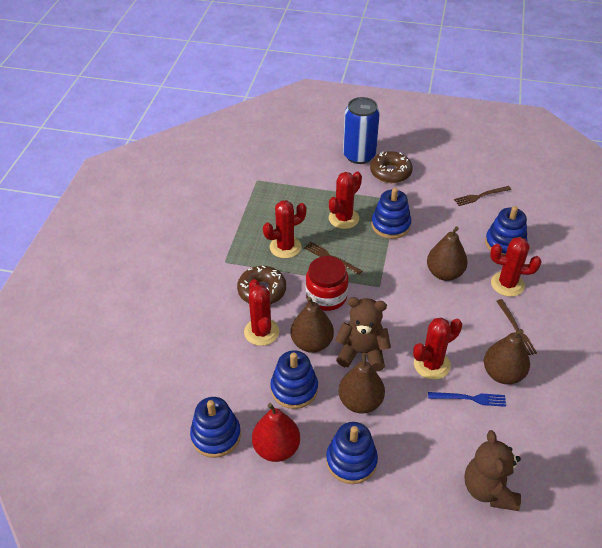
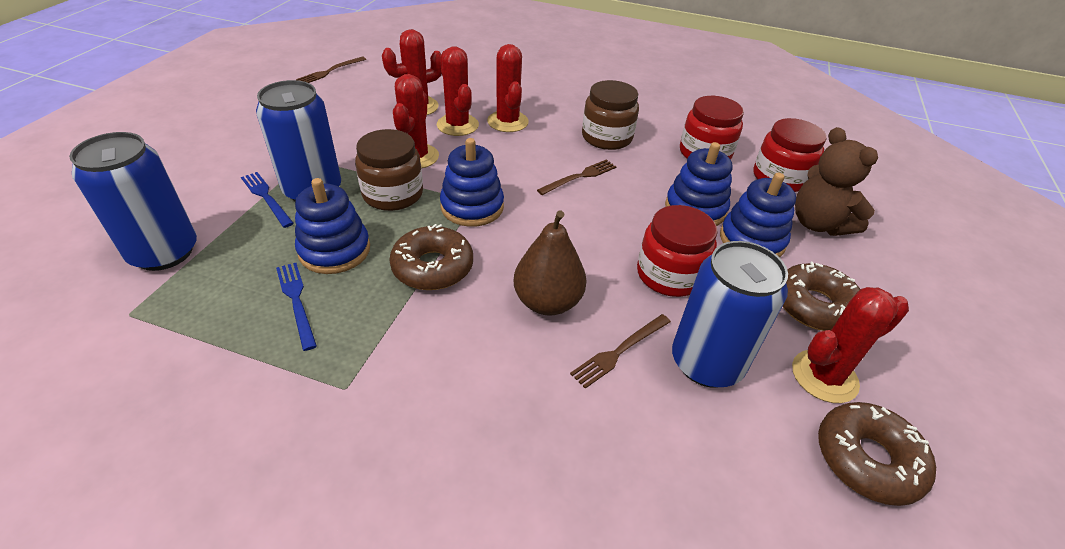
blue can: [343,97,380,164] = 1 -> [69,132,197,271] [256,80,341,201] [672,241,788,388] = 3
blue fork: [428,392,506,407] = 1 -> [241,172,294,228] [276,263,317,351] = 2
blue stacking toy: [190,397,241,458] [270,350,318,409] [326,422,378,484] [371,188,411,239] [485,206,527,255] = 5 -> [295,178,370,274] [440,138,504,227] [665,142,733,226] [720,173,796,258] = 4
brown donut: [237,266,286,305] [370,151,413,183] = 2 -> [389,224,473,290] [782,262,860,331] [818,402,936,506] = 3
brown jar: none = 0 -> [355,129,423,211] [582,80,639,150] = 2
brown pear: [291,297,334,353] [339,353,385,414] [427,227,468,281] [484,329,530,384] = 4 -> [514,211,587,316] = 1
brown teddy bear: [335,297,391,372] [464,430,521,511] = 2 -> [795,127,878,236] = 1
red jar: [306,256,349,311] = 1 -> [637,205,718,297] [680,96,744,160] [753,118,827,192] = 3
red pear: [252,403,300,462] = 1 -> none = 0

